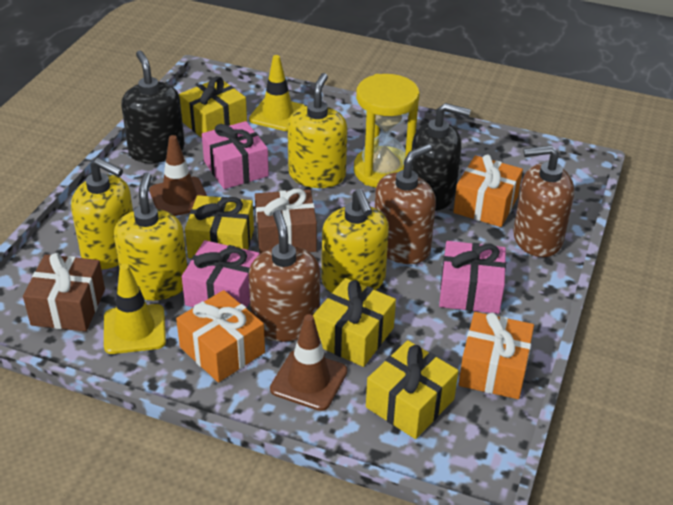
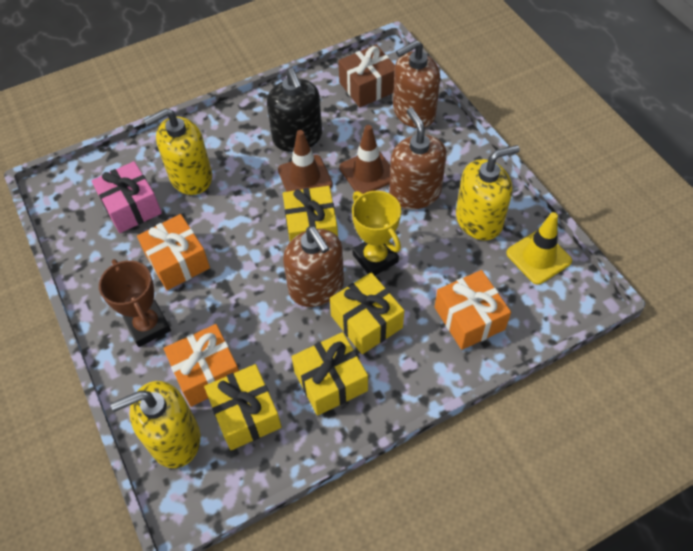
black soap dispenser: [121,51,185,163] [412,103,471,211] = 2 -> [267,68,322,152] = 1
brown gift: [23,253,105,332] [255,189,317,254] = 2 -> [338,45,395,107] = 1
brown trophy: none = 0 -> [99,259,171,347] = 1
pink gift: [182,240,260,309] [202,121,269,189] [439,241,506,314] = 3 -> [92,161,162,233] = 1
yellow hourglass: [354,74,420,188] = 1 -> none = 0
yellow soap dispenser: [71,157,133,270] [114,172,187,300] [288,73,347,188] [322,189,389,293] = 4 -> [111,381,200,468] [144,108,212,195] [456,145,520,240] = 3
yellow traffic cone: [104,264,166,354] [249,55,305,131] = 2 -> [506,212,572,285] = 1
yellow trophy: none = 0 -> [352,191,401,275] = 1

